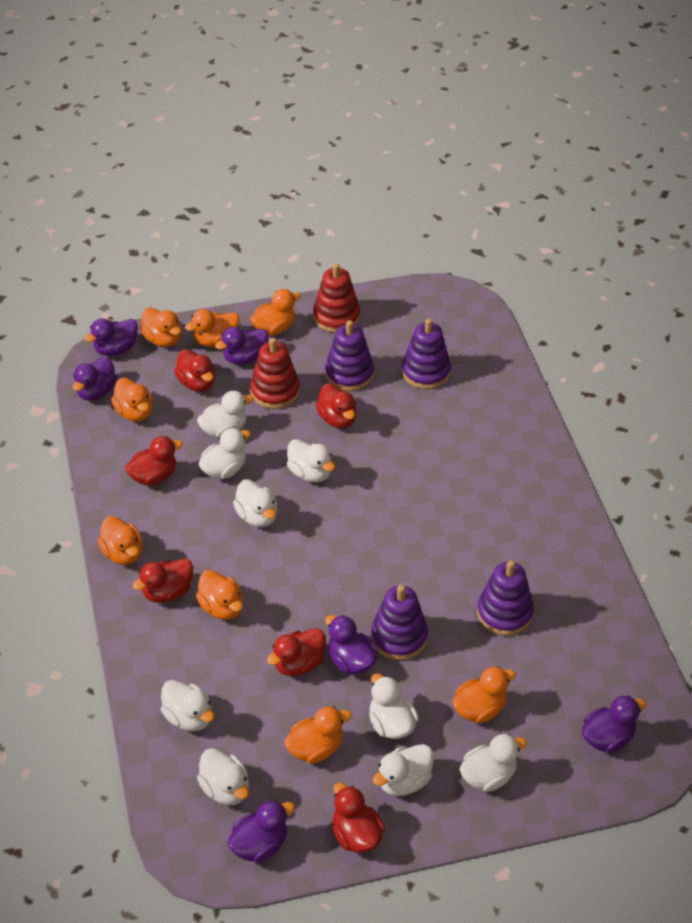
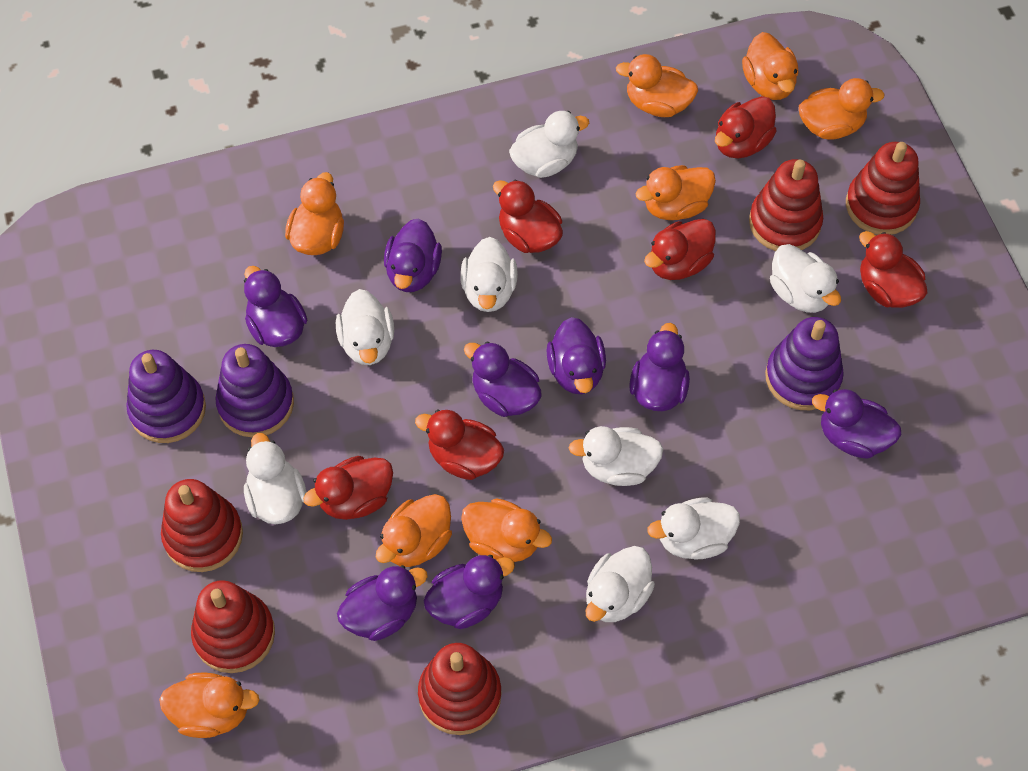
purple duck: [73,357,117,401] [84,318,138,356] [215,327,269,365] [227,800,295,863] [325,615,378,674] [582,695,646,753] = 6 -> [244,266,307,347] [337,565,428,641] [384,218,442,292] [424,555,515,629] [464,341,542,417] [546,317,606,394] [629,323,690,411] [812,389,901,459] = 8
purple stacking toy: [325,320,374,391] [371,585,428,660] [402,319,451,389] [477,560,534,636] = 4 -> [126,350,206,443] [215,344,294,438] [765,317,844,410] = 3
red stacking toy: [250,338,300,409] [313,263,360,333] = 2 -> [161,479,243,572] [191,580,275,673] [418,643,501,735] [749,159,823,251] [846,142,920,235] = 5
white duck: [161,680,214,732] [197,391,254,438] [197,748,249,805] [198,428,251,479] [233,480,277,527] [287,439,335,483] [369,674,419,739] [372,744,433,796] [460,734,527,792] = 9 -> [244,433,307,524] [336,289,394,365] [460,237,518,312] [509,111,589,178] [569,426,663,486] [586,546,655,622] [647,497,740,559] [770,244,841,313] = 8

